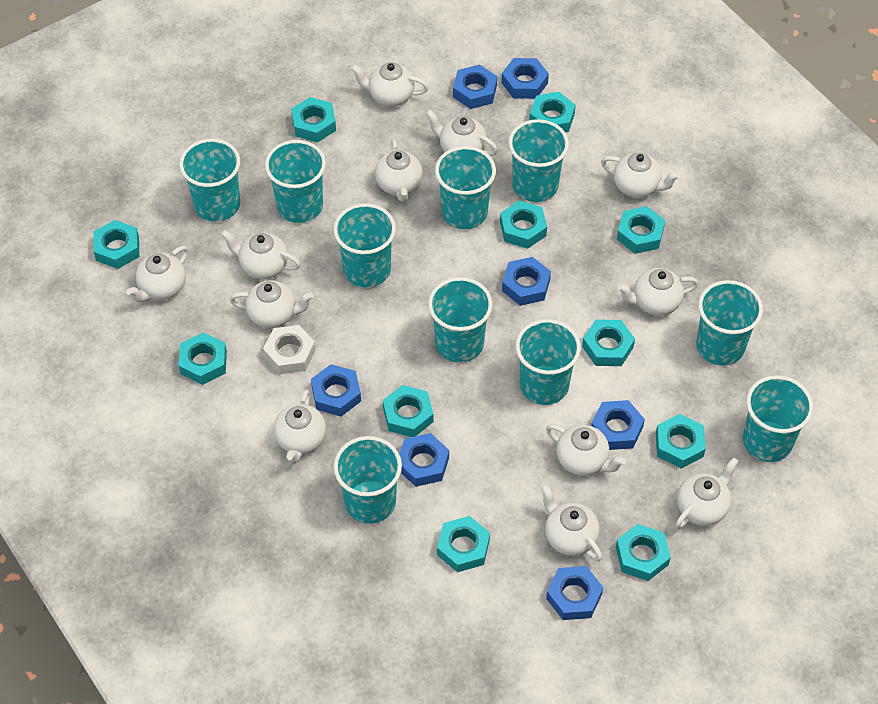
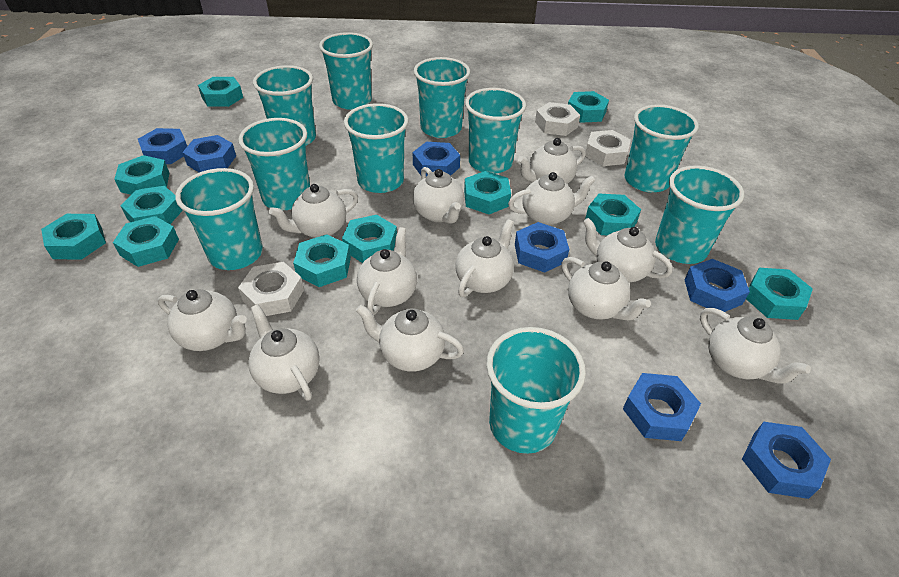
white nut: [263,325,316,374] = 1 -> [238,262,304,316] [535,102,580,136] [585,130,631,166] = 3

